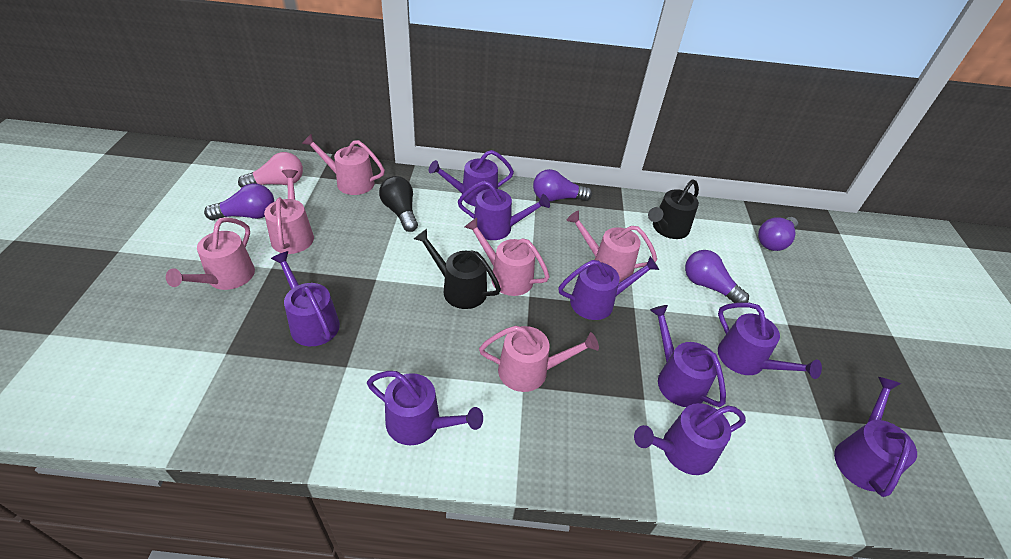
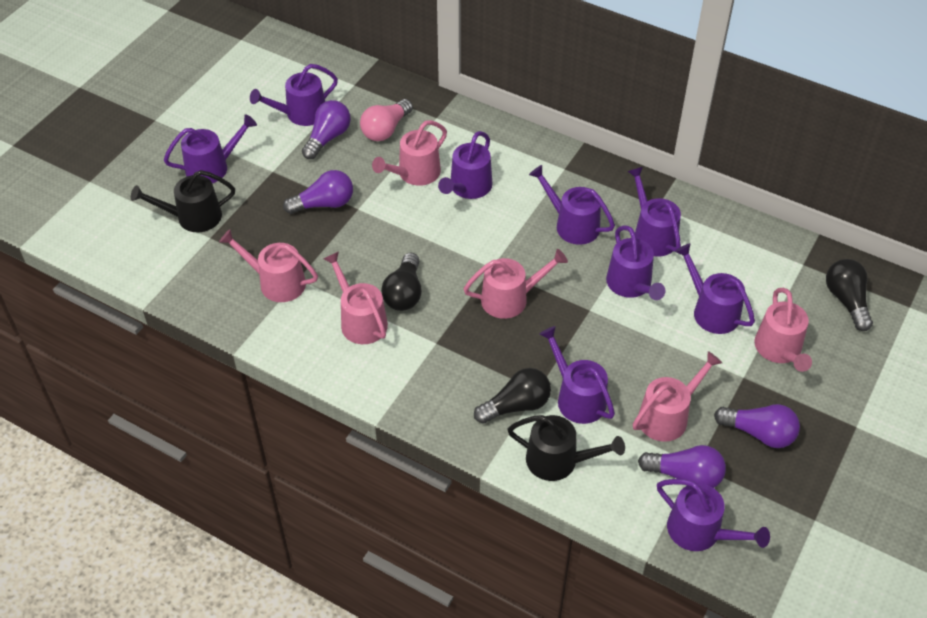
black light bulb: [379,176,418,232] = 1 -> [381,253,422,311] [474,368,551,423] [826,259,873,331] = 3

